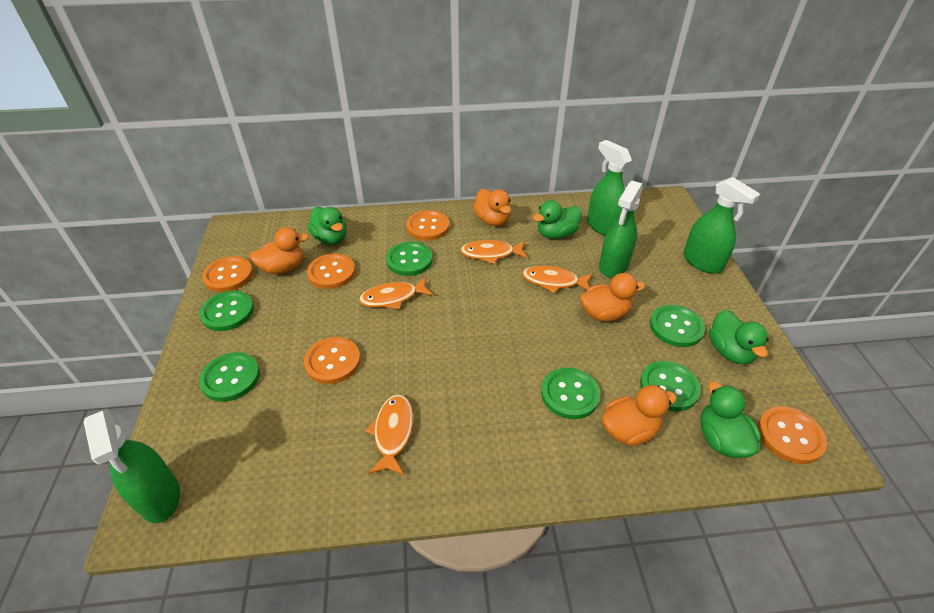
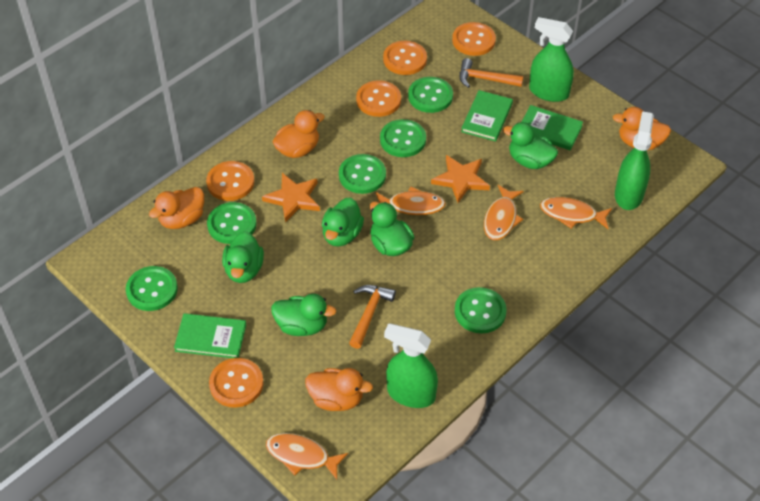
green book: none = 0 -> [174,313,246,358] [461,90,513,142] [522,105,583,151] = 3
green duck: [307,207,347,245] [533,200,582,239] [700,381,761,458] [709,310,769,364] = 4 -> [222,231,264,283] [271,294,336,336] [322,197,364,246] [370,201,414,256] [503,122,558,169] = 5
green spray bottle: [83,409,180,523] [587,140,632,236] [599,181,643,278] [683,177,761,274] = 4 -> [384,324,438,408] [529,17,574,102] [615,111,654,210] = 3
orange hammer: none = 0 -> [349,285,396,349] [459,58,523,88] = 2
orange star: none = 0 -> [262,173,320,223] [431,155,490,203] = 2

